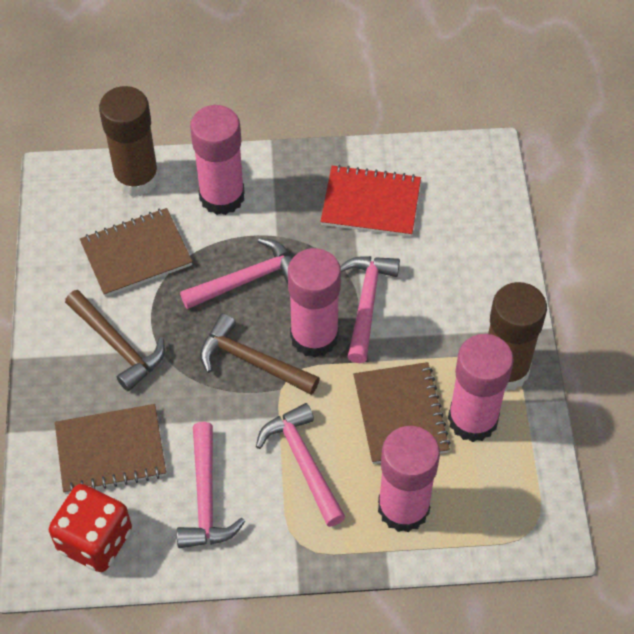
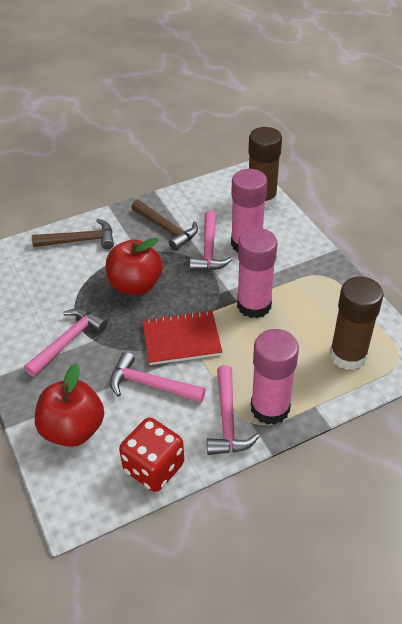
brown notebook: [55,404,166,494] [80,208,193,297] [353,362,451,464] = 3 -> none = 0
pink glue stick: [190,105,245,215] [288,248,341,358] [378,426,440,532] [448,334,514,442] = 4 -> [231,169,267,253] [237,228,278,318] [251,329,299,425] = 3
red apple: none = 0 -> [35,363,104,447] [106,238,163,295] = 2

